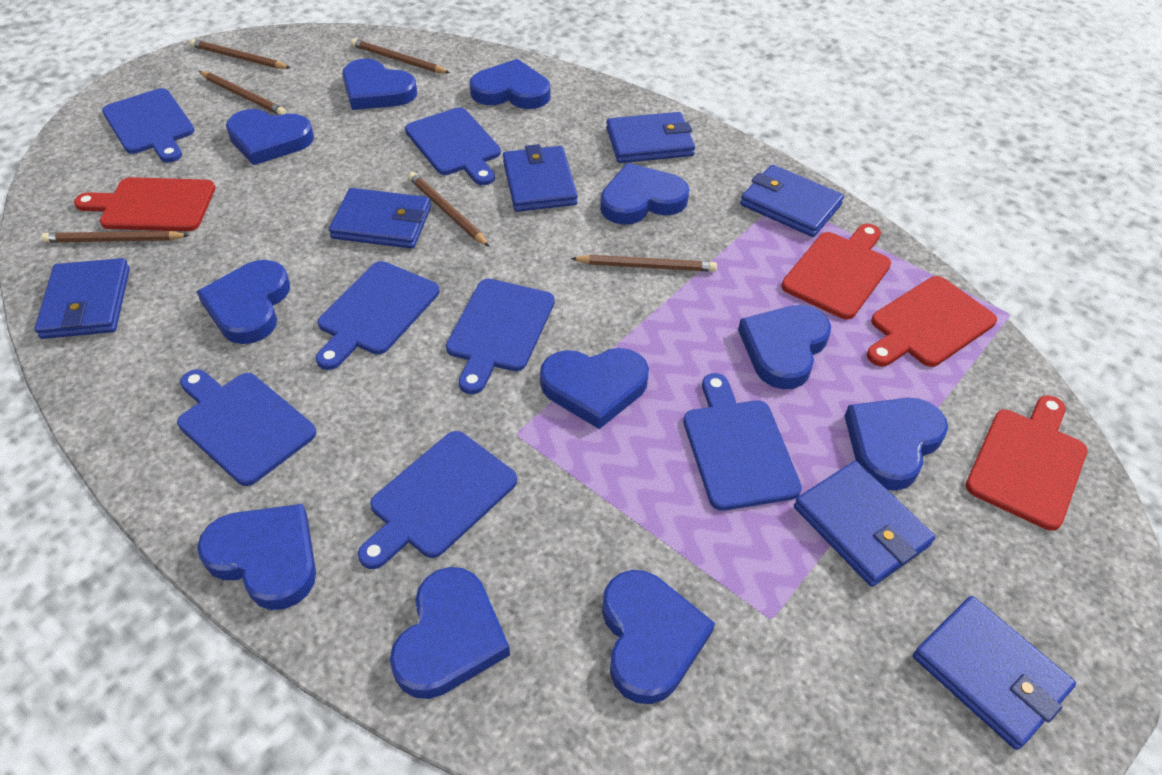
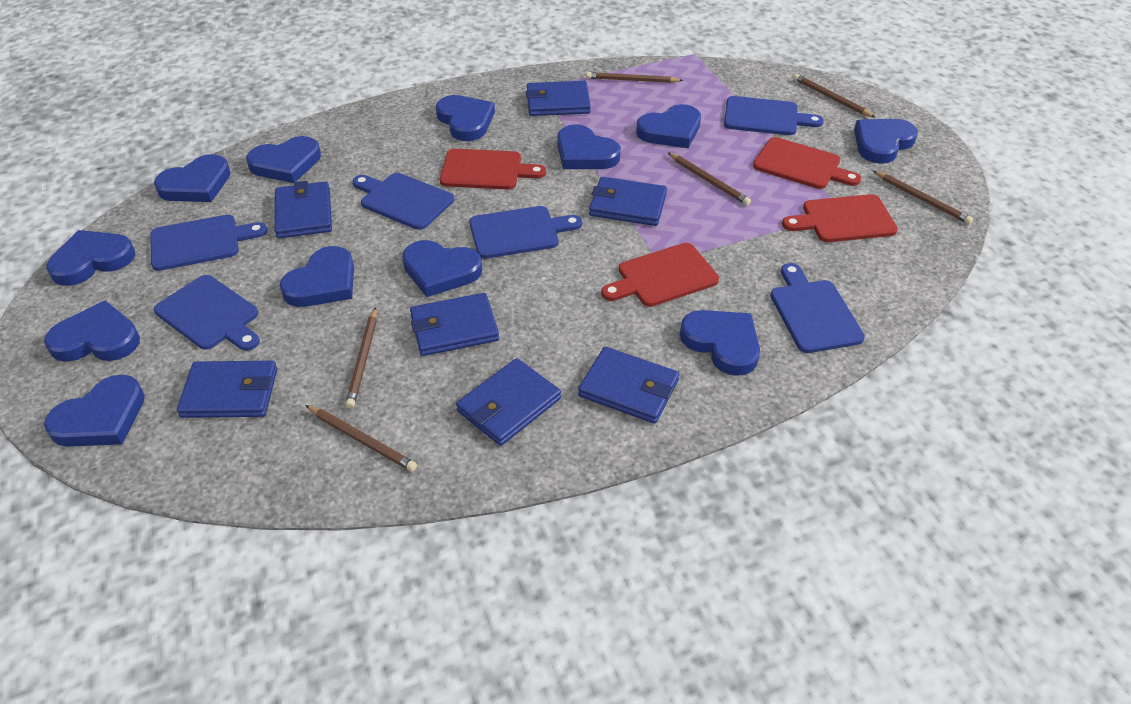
blue cutting board: [102,88,195,163] [177,369,317,486] [316,261,440,370] [358,431,517,569] [405,107,501,185] [446,279,555,394] [683,373,802,511] = 7 -> [150,215,267,271] [154,275,260,351] [352,173,454,230] [470,206,582,259] [724,96,824,135] [770,263,865,353] = 6
blue heart: [197,260,290,344] [197,504,316,610] [226,109,314,165] [342,59,417,110] [390,567,510,699] [470,59,550,109] [540,348,649,429] [600,163,689,225] [602,570,715,704] [738,305,831,389] [845,398,948,491] = 11 -> [44,301,140,362] [44,374,145,447] [47,230,135,286] [154,154,231,202] [246,136,321,183] [280,246,354,307] [402,240,482,297] [436,95,495,141] [557,124,621,169] [636,104,701,148] [680,310,760,376] [854,119,918,164] = 12

